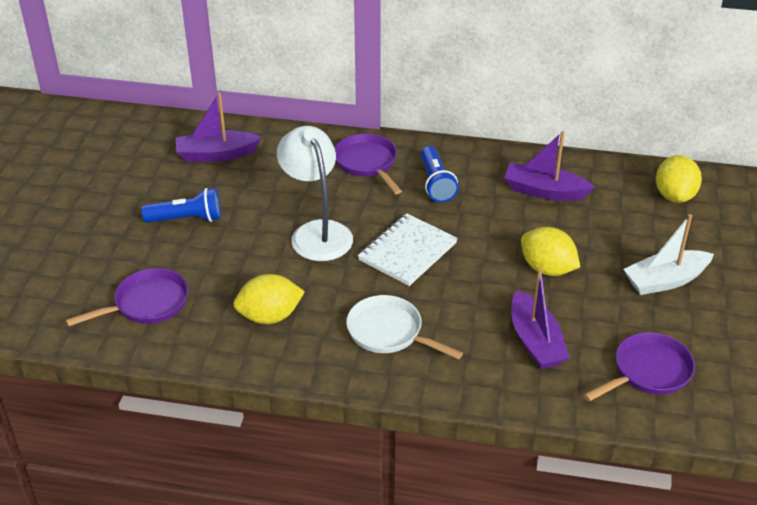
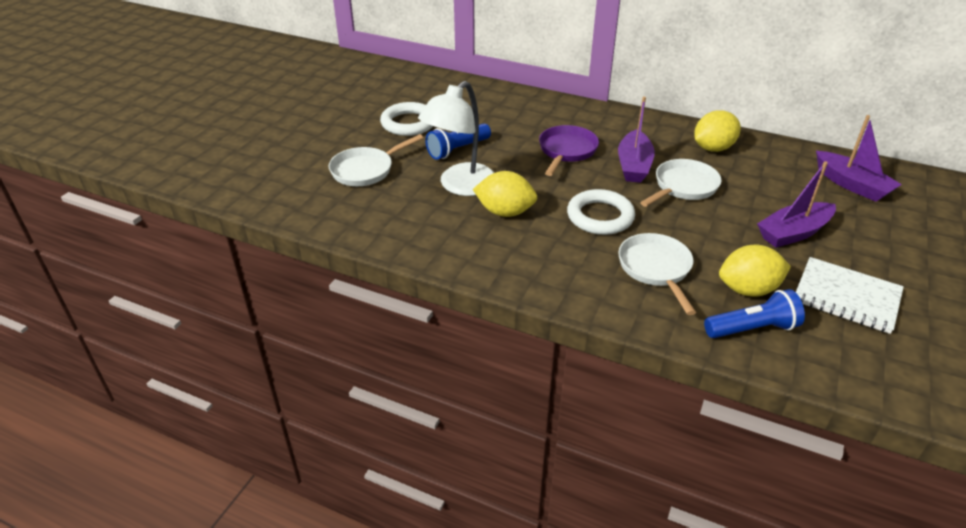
purple pan: [65,268,188,327] [335,134,402,194] [583,332,695,402] = 3 -> [539,125,599,176] = 1
white boat: [623,214,714,295] = 1 -> none = 0
white pan: [346,295,463,360] = 1 -> [329,134,423,186] [618,233,696,315] [640,159,721,207] = 3
white ring: none = 0 -> [380,102,433,136] [567,189,635,235] = 2

